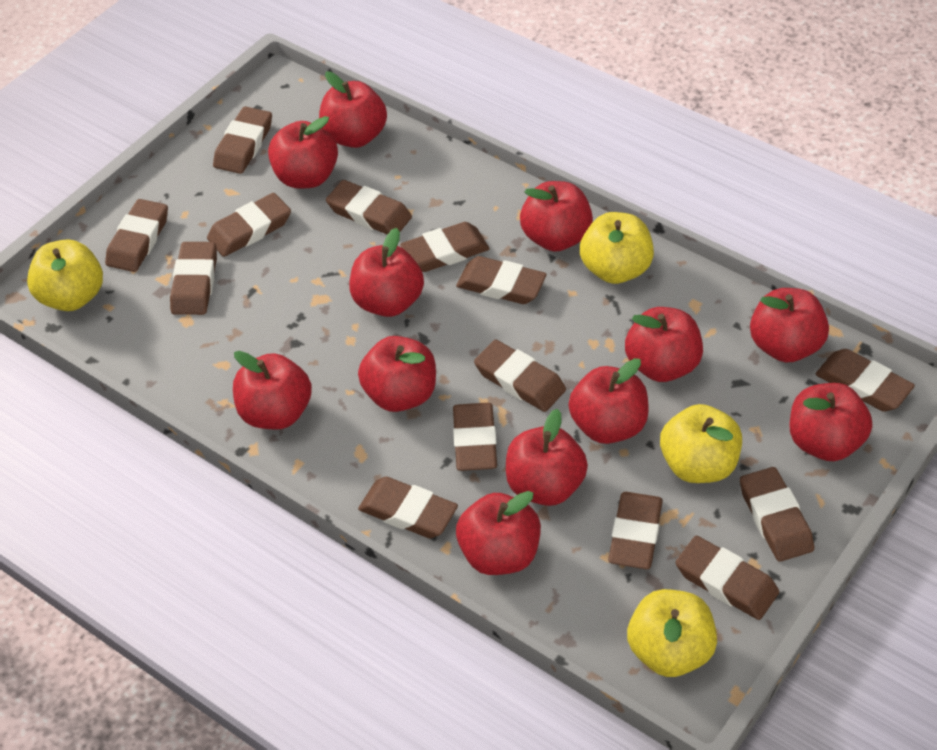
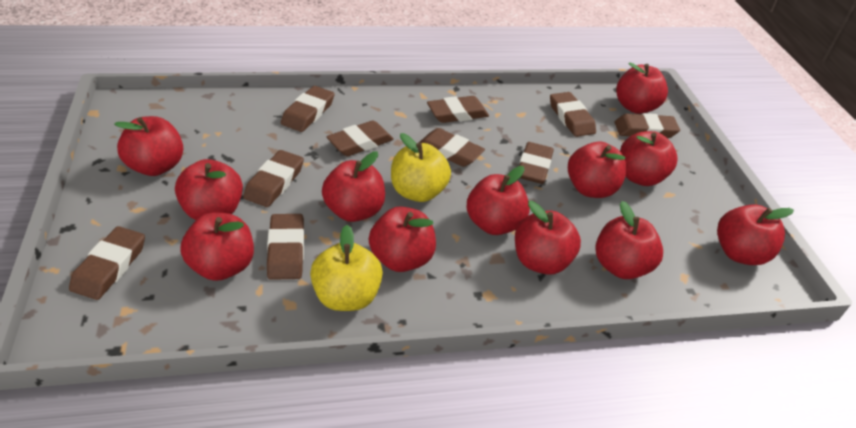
brown eraser: [105,199,168,272] [170,242,217,315] [207,193,291,257] [213,106,272,174] [326,180,412,235] [358,477,458,538] [400,222,490,272] [453,403,497,471] [456,256,547,304] [474,340,566,412] [608,492,663,569] [676,536,779,620] [740,467,814,562] [816,349,915,411] = 14 -> [69,226,145,300] [243,150,304,207] [267,214,304,280] [281,86,335,132] [326,120,394,156] [419,128,485,167] [427,96,489,123] [519,142,554,184] [550,92,596,137] [614,113,680,138] = 10
yellow apple: [27,239,103,311] [580,212,654,284] [627,589,717,677] [660,404,742,483] = 4 -> [310,225,383,311] [391,133,451,202] = 2

